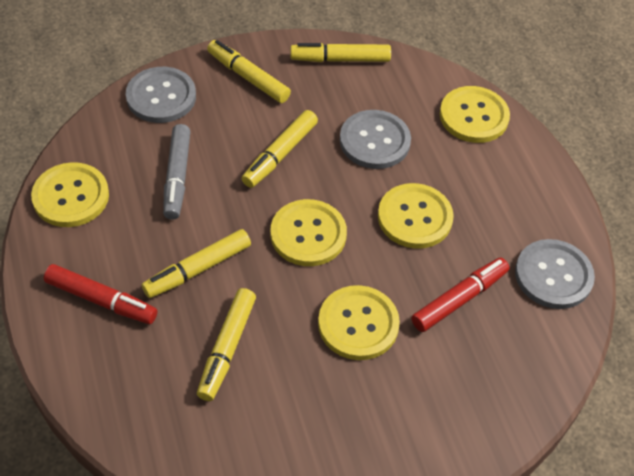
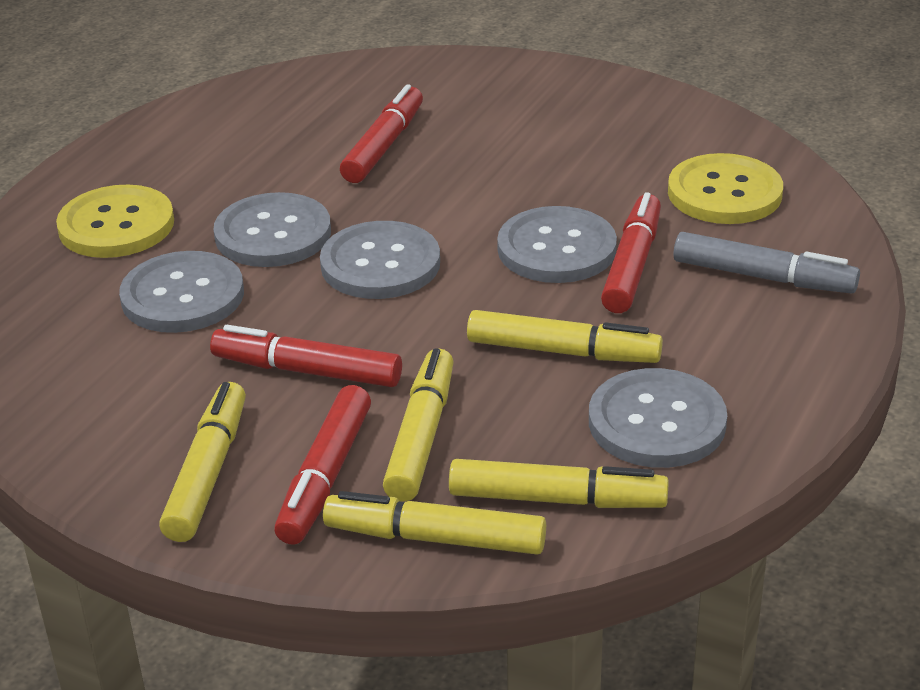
grey button: [126,67,196,123] [340,110,411,169] [515,239,595,309] = 3 -> [119,251,244,333] [214,192,331,267] [320,221,440,299] [497,206,617,283] [589,368,727,468] = 5
red marker: [44,264,157,324] [411,258,509,332] = 2 -> [210,325,402,387] [274,385,371,544] [340,84,423,183] [601,192,661,313] = 4
yellow button: [31,162,109,227] [270,199,347,266] [318,285,400,360] [378,183,454,249] [440,86,510,143] = 5 -> [56,184,174,258] [668,153,783,224] = 2

